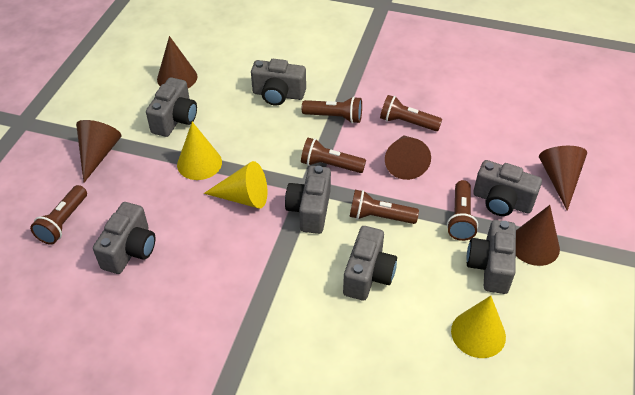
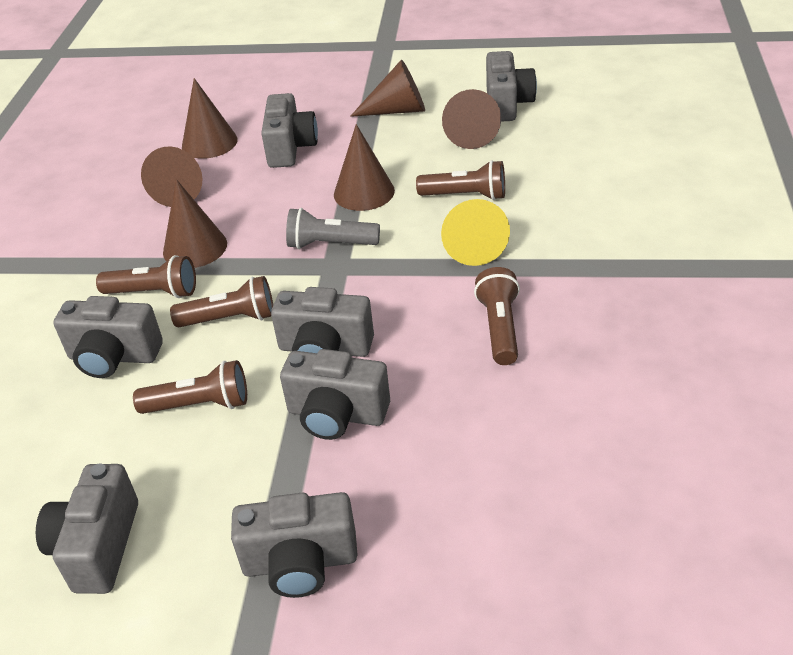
brown cone: [76,120,121,182] [157,36,198,88] [385,135,431,180] [516,205,560,266] [539,146,587,211] = 5 -> [141,147,202,207] [163,179,227,268] [182,78,238,159] [334,124,395,211] [350,59,425,117] [442,89,501,149] = 6
brown flashlight: [30,185,87,245] [301,138,366,173] [302,96,362,123] [350,190,419,224] [380,95,442,131] [447,180,478,241] = 6 -> [96,255,196,298] [133,360,247,414] [170,276,273,327] [416,160,505,200] [474,267,520,365] = 5
grey flashlight: none = 0 -> [286,208,380,249] = 1
yellow cone: [177,122,222,180] [204,161,267,209] [451,296,506,358] = 3 -> [441,199,510,266] = 1

